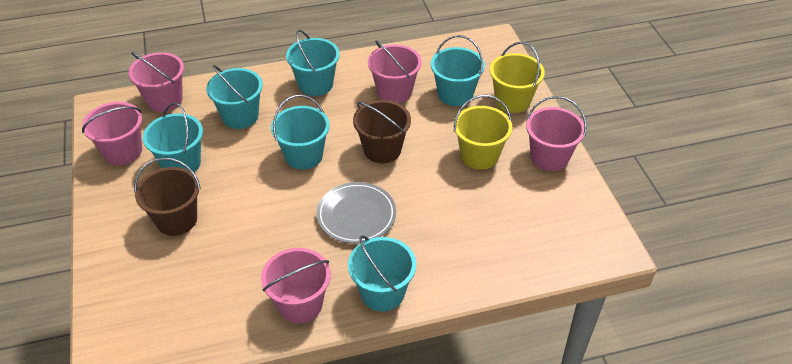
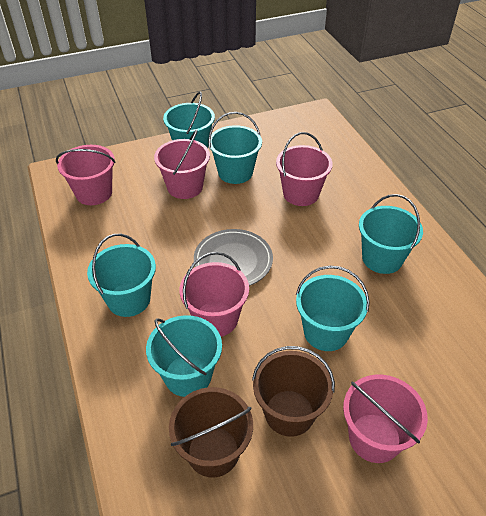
yellow bucket: [454,95,513,170] [490,42,545,113] = 2 -> none = 0

